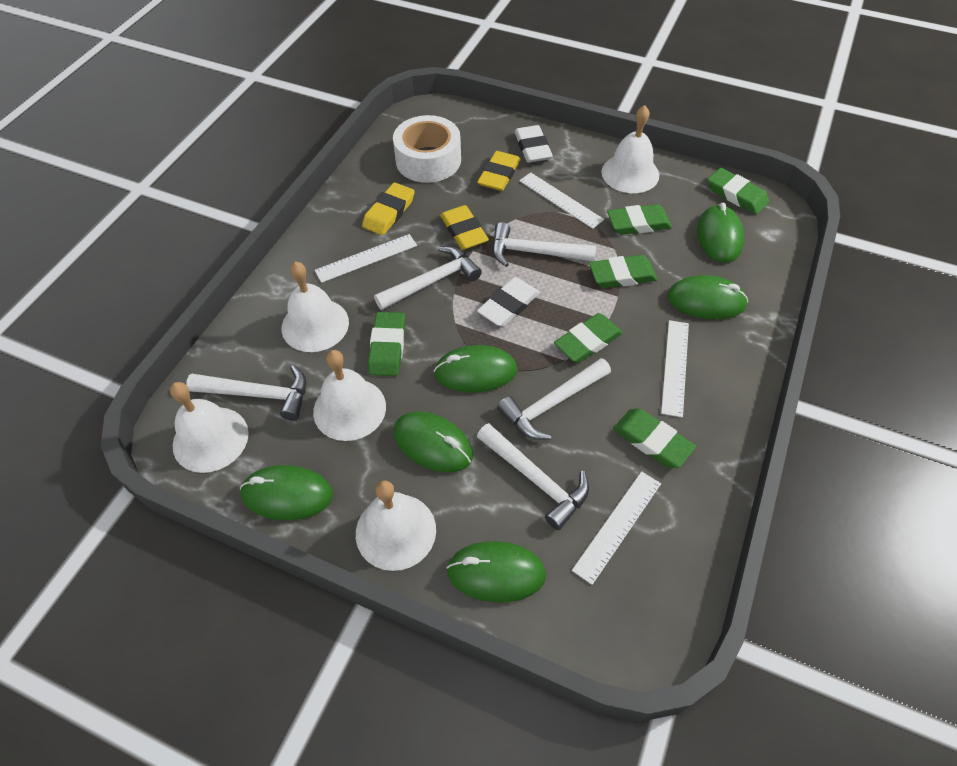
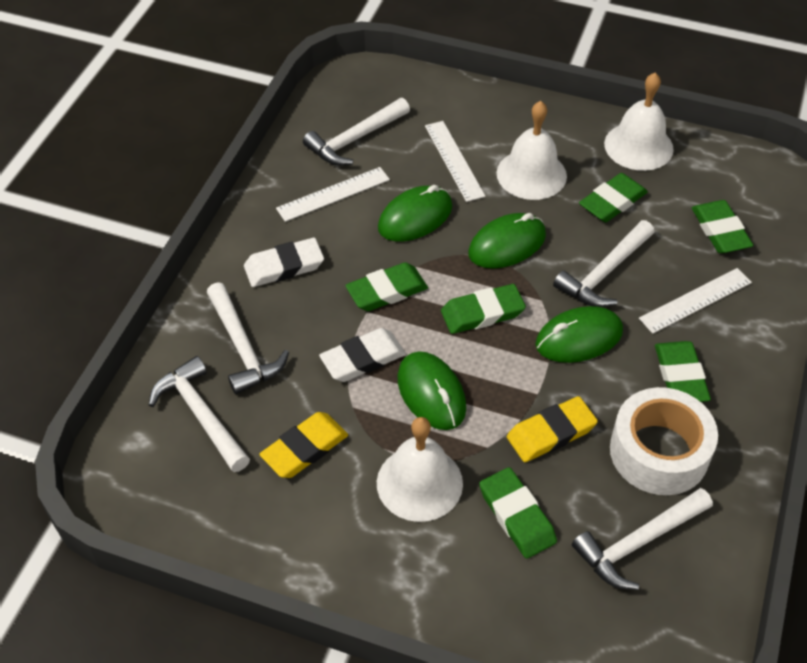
green mouse: [240,465,333,520] [394,411,473,473] [434,345,517,392] [447,541,546,602] [667,275,748,319] [697,203,744,263] = 6 -> [378,185,452,241] [398,351,466,430] [468,213,546,269] [535,306,623,363] = 4
white bell: [170,382,249,473] [282,262,349,352] [313,350,386,441] [356,480,436,571] [601,105,659,193] = 5 -> [377,417,463,522] [496,101,567,200] [604,73,674,171] = 3
white ruler: [315,234,417,283] [519,172,604,229] [572,471,661,585] [661,320,689,417] = 4 -> [276,167,390,222] [425,121,485,202] [639,268,752,334] = 3
yellow eraser: [362,182,415,235] [440,205,489,250] [477,151,520,191] = 3 -> [260,412,348,478] [507,396,598,462] = 2

